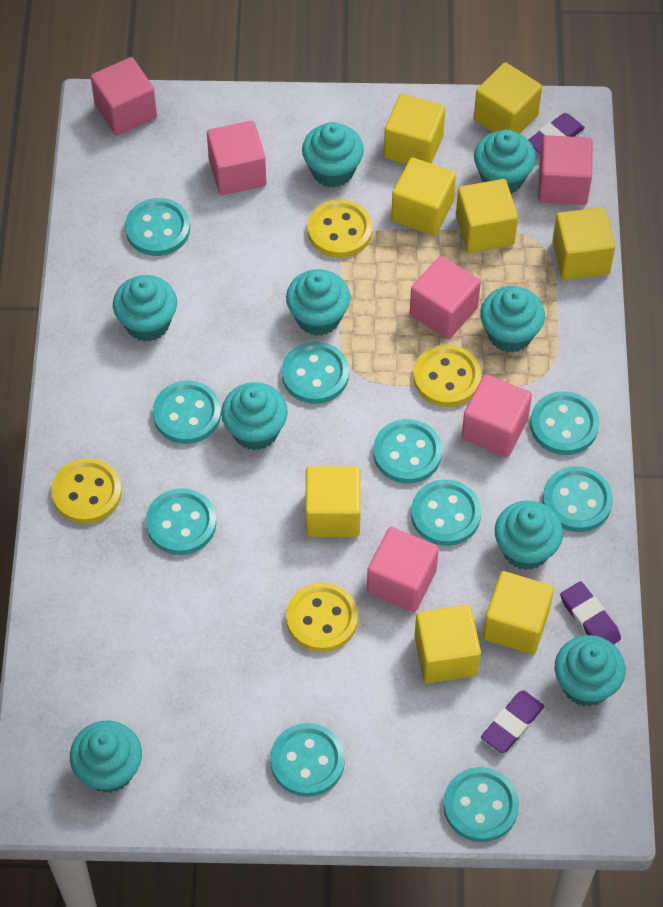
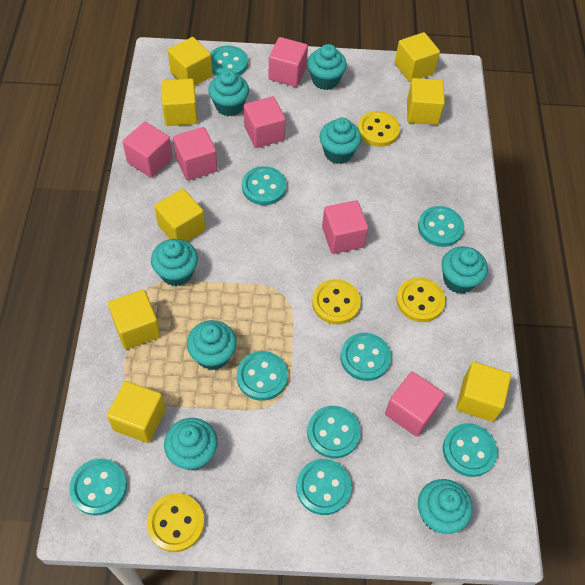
purple eraser: [481,690,545,753] [528,113,585,154] [560,581,621,644] = 3 -> none = 0
turquoise button: [125,198,190,256] [146,488,216,555] [153,380,221,444] [270,723,345,797] [282,341,349,404] [373,419,442,483] [411,480,481,546] [443,767,519,842] [530,391,599,455] [542,466,613,532] = 10 -> [69,459,127,515] [211,46,248,76] [237,351,288,401] [242,166,286,205] [296,459,352,515] [307,406,361,458] [341,333,391,381] [418,206,464,247] [443,423,497,477] = 9
turquoise cupcake: [70,720,142,793] [113,275,177,342] [221,382,288,450] [286,269,350,336] [302,122,364,188] [474,130,536,194] [480,286,545,353] [495,501,563,570] [555,635,625,706] = 9 -> [151,239,198,286] [164,418,218,470] [187,320,237,370] [208,70,249,116] [307,44,347,90] [320,118,362,164] [418,479,472,534] [442,246,488,294] = 8

